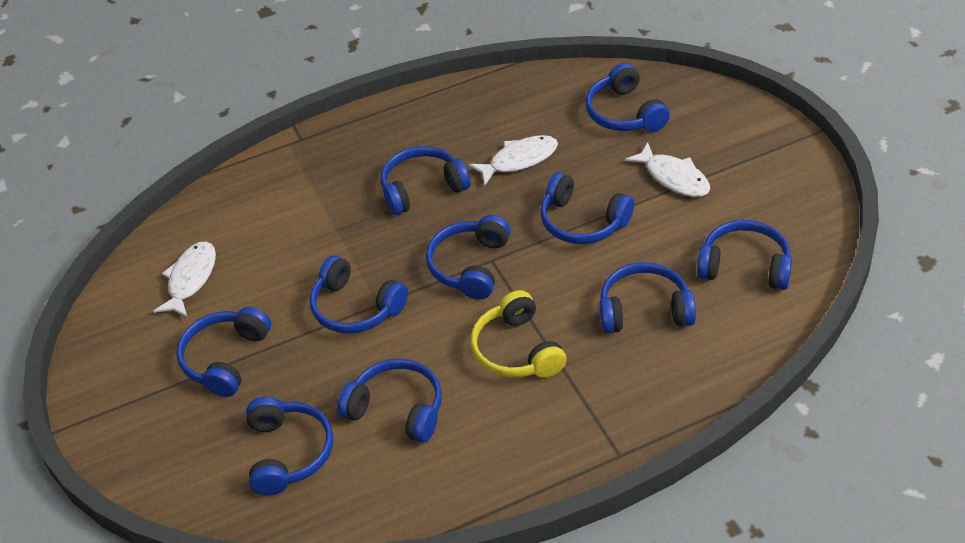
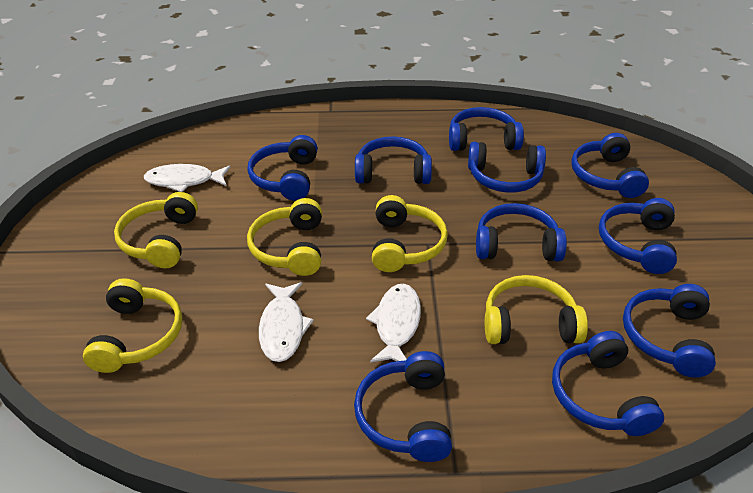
yellow headphones: [471,290,567,378] = 1 -> [83,278,182,373] [114,192,198,268] [247,198,322,276] [372,195,448,272] [485,275,588,344] = 5

